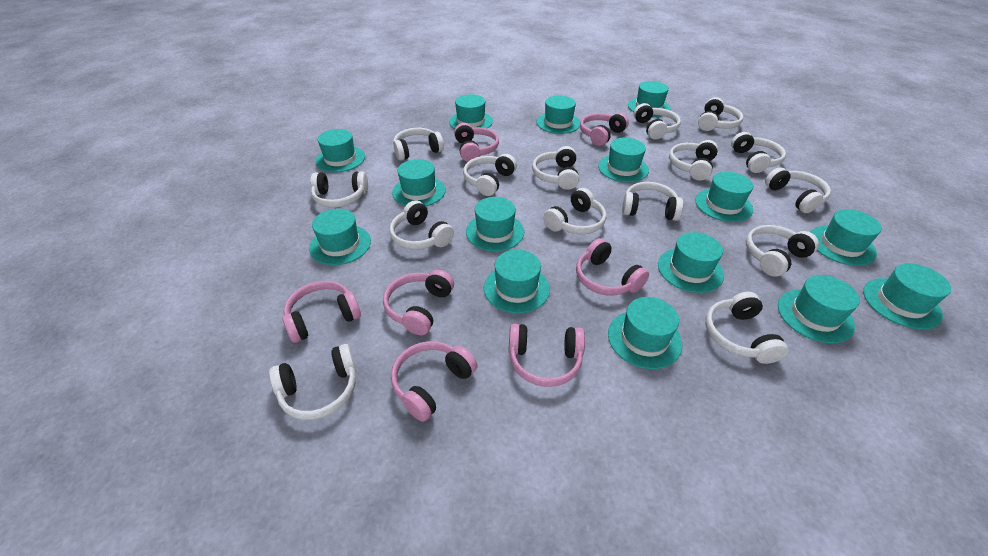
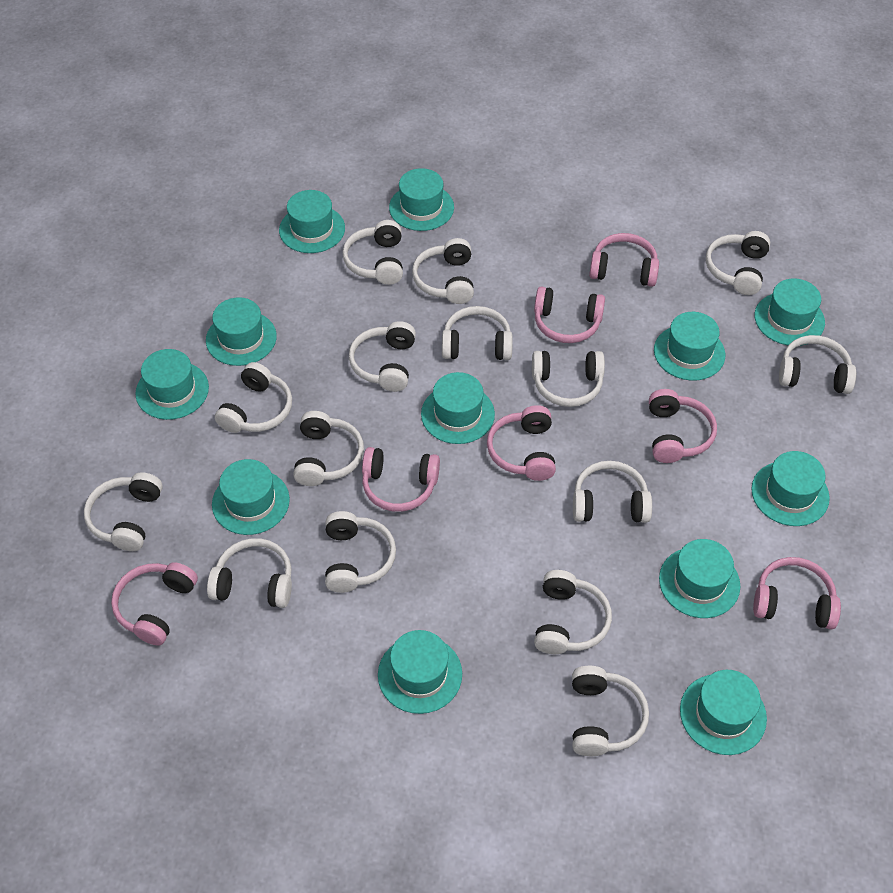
turquoise hat: [309,209,371,265] [315,129,365,172] [392,159,446,206] [449,94,493,129] [466,197,524,251] [484,250,550,313] [537,95,580,134] [598,138,649,182] [608,297,683,369] [628,81,671,117] [658,232,724,293] [695,172,753,222] [778,275,860,343] [811,209,882,266] [863,263,951,329] = 15 -> [135,349,209,420] [206,297,277,366] [212,459,290,535] [279,190,345,253] [378,630,462,714] [389,168,454,231] [421,372,495,444] [654,312,725,381] [659,539,740,618] [680,670,767,755] [751,451,830,526] [755,278,825,346] = 12

